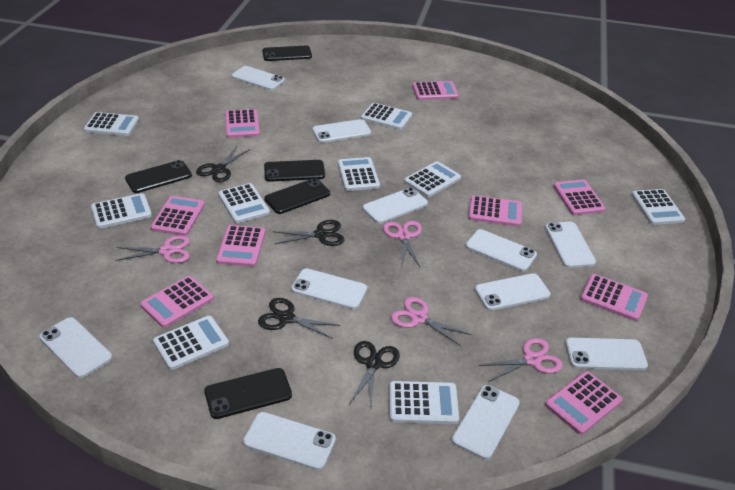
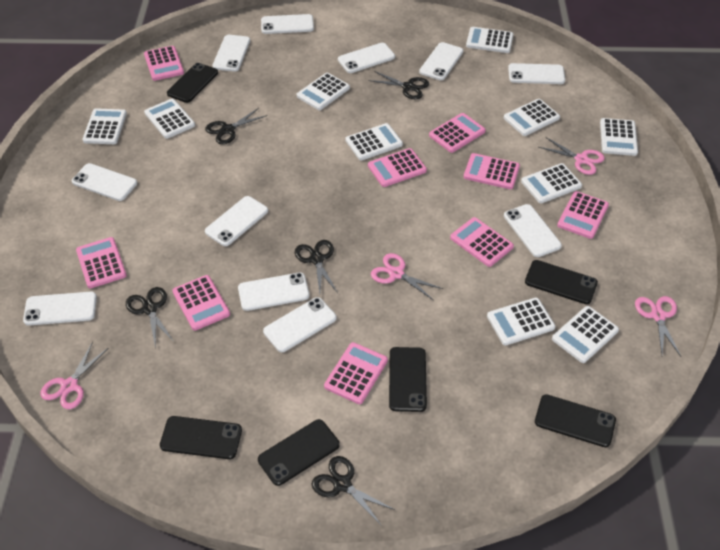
black phone: [125,160,192,193] [205,368,292,419] [262,46,312,61] [264,160,325,182] [265,178,330,214] = 5 -> [160,416,242,459] [167,63,218,103] [258,419,340,486] [389,347,427,412] [525,260,598,304] [535,394,616,447] = 6
black scissors: [196,146,250,182] [258,298,340,339] [273,220,344,246] [350,341,400,406] = 4 -> [126,287,174,349] [205,108,268,144] [295,240,338,293] [312,456,395,526] [368,71,429,99] = 5
white calculator: [84,112,139,136] [91,193,152,229] [153,316,229,370] [218,183,270,223] [338,157,380,191] [361,103,412,130] [389,381,459,424] [404,161,461,197] [631,189,685,225] = 9 -> [82,108,127,144] [144,99,195,139] [297,73,350,110] [345,123,403,161] [466,27,513,53] [487,298,555,346] [504,99,560,136] [521,163,582,203] [552,306,619,363] [600,118,638,156] = 10

